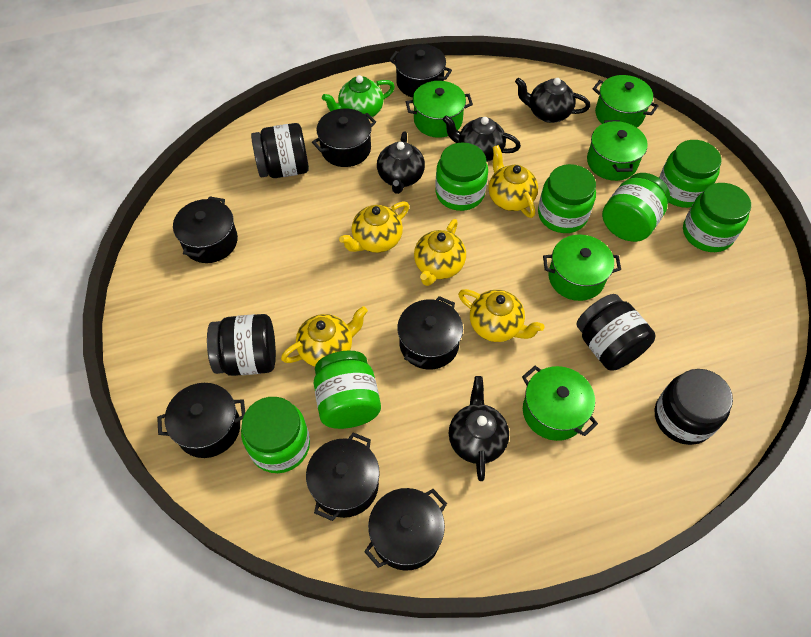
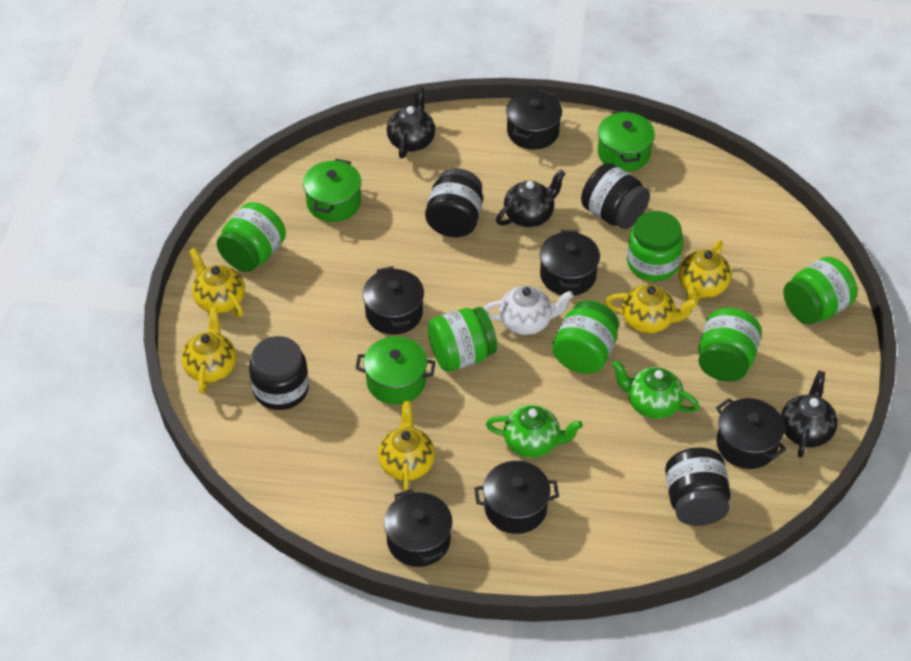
black pot: [157,383,245,458] [173,196,238,263] [306,433,380,521] [312,108,376,167] [364,488,447,571] [389,44,452,98] [397,296,463,370] = 7 -> [362,266,424,335] [384,489,452,567] [474,461,559,534] [506,90,562,150] [540,230,600,296] [716,398,786,469] = 6
black teapot: [377,131,425,194] [443,115,521,162] [449,376,509,481] [515,78,590,123] = 4 -> [387,87,435,158] [496,170,566,227] [781,370,838,458] = 3
green jar: [241,397,310,473] [314,350,381,429] [436,143,488,211] [538,164,596,233] [602,173,670,242] [659,140,722,208] [683,183,751,252] = 7 -> [216,202,286,272] [428,307,497,372] [552,300,619,374] [627,211,684,281] [698,308,762,382] [783,257,857,325] = 6
green pot: [406,81,473,138] [522,366,598,441] [543,234,621,301] [587,120,648,181] [593,75,659,127] = 5 -> [303,159,361,222] [355,336,436,405] [598,111,655,172] = 3
green teapot: [322,75,395,119] = 1 -> [486,405,583,458] [612,360,699,419] = 2
white teapot: none = 0 -> [483,286,574,335] = 1

